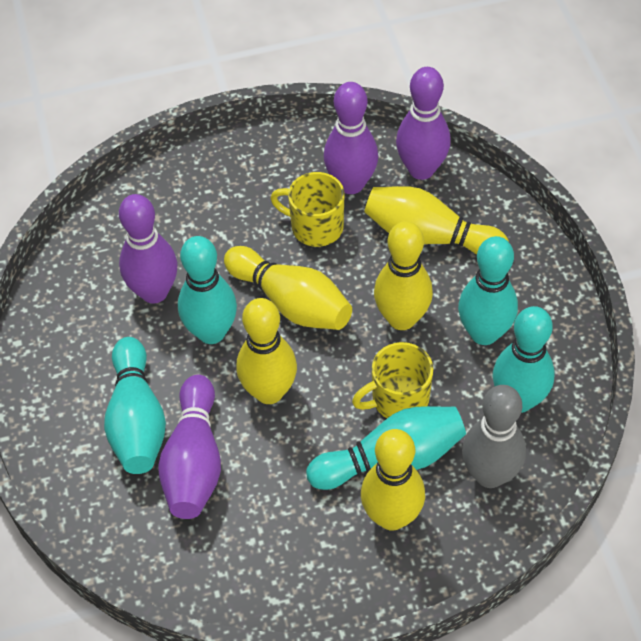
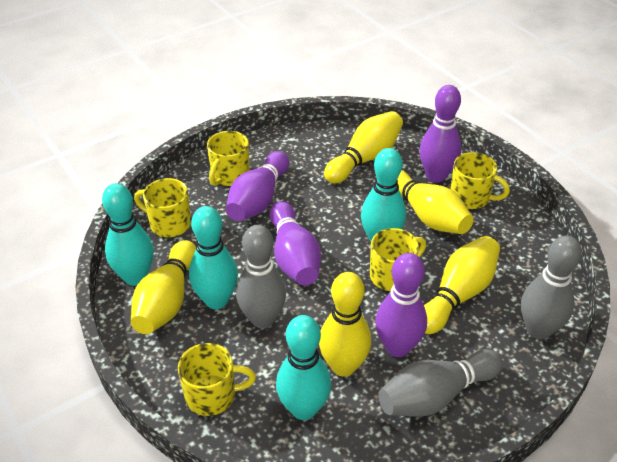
grey bowling pin: [462,385,526,488] = 1 -> [236,225,286,328] [378,349,503,417] [521,236,582,340] = 3
turquoise bowling pin: [104,337,166,474] [178,236,237,344] [306,406,466,490] [458,236,518,345] [493,306,555,413] = 5 -> [102,183,154,286] [189,206,238,309] [276,315,331,420] [361,148,406,242] = 4
yellow mug: [270,172,344,247] [352,342,433,418] = 2 -> [134,178,191,237] [178,343,256,416] [207,131,250,186] [370,228,426,291] [451,152,510,209] = 5

